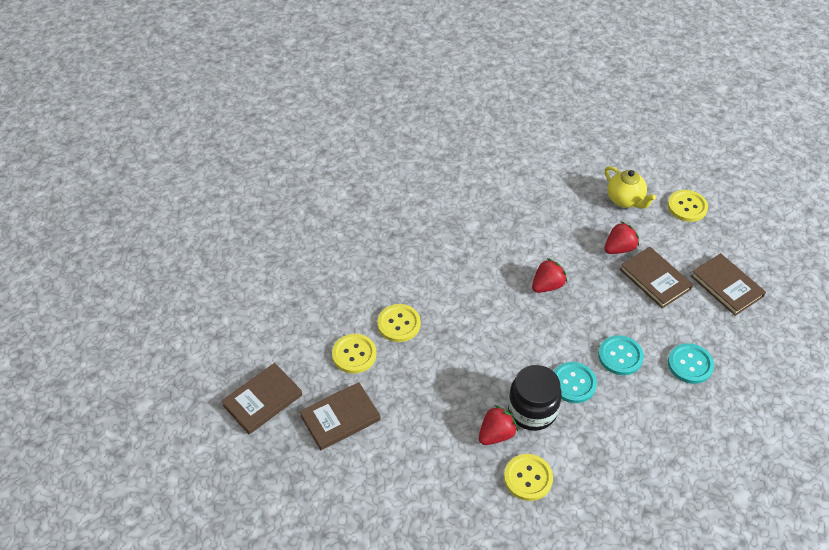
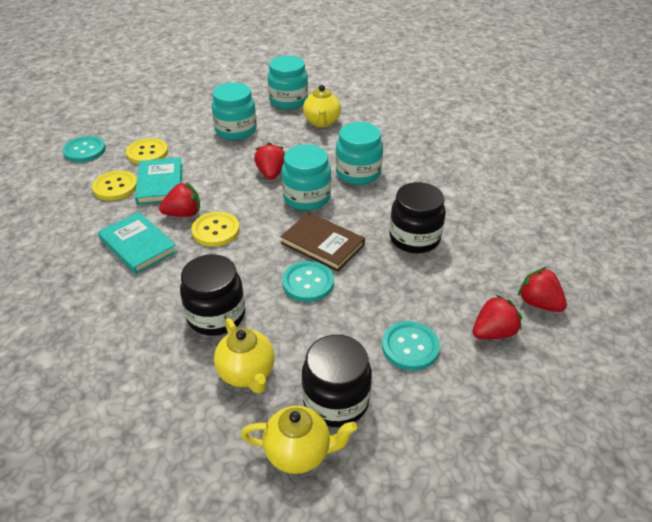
black jar: [508,365,562,431] = 1 -> [180,254,245,336] [301,335,372,427] [389,182,446,253] = 3
brown book: [221,363,302,434] [300,382,381,450] [620,247,693,309] [691,253,766,316] = 4 -> [280,212,365,272] = 1
red strawberry: [479,405,518,445] [532,258,567,293] [605,221,639,254] = 3 -> [159,182,200,217] [254,142,285,180] [473,295,522,339] [518,267,567,312] = 4
turquoise book: none = 0 -> [98,212,178,274] [135,157,182,205] = 2
turquoise jar: none = 0 -> [212,83,257,140] [268,56,308,109] [281,144,331,210] [335,122,383,185] = 4
yellow button: [332,334,376,374] [377,304,421,342] [504,454,553,501] [668,190,708,222] = 4 -> [92,170,137,201] [126,138,168,164] [191,212,240,247] = 3
yellow teapot: [605,166,656,209] = 1 -> [214,318,275,393] [241,406,357,474] [303,85,341,127] = 3

